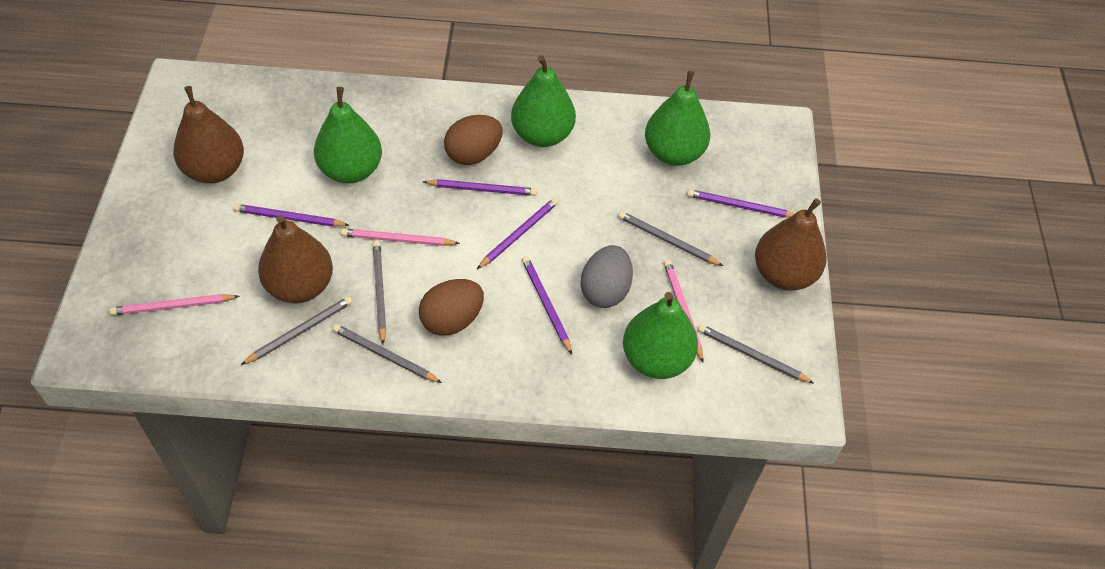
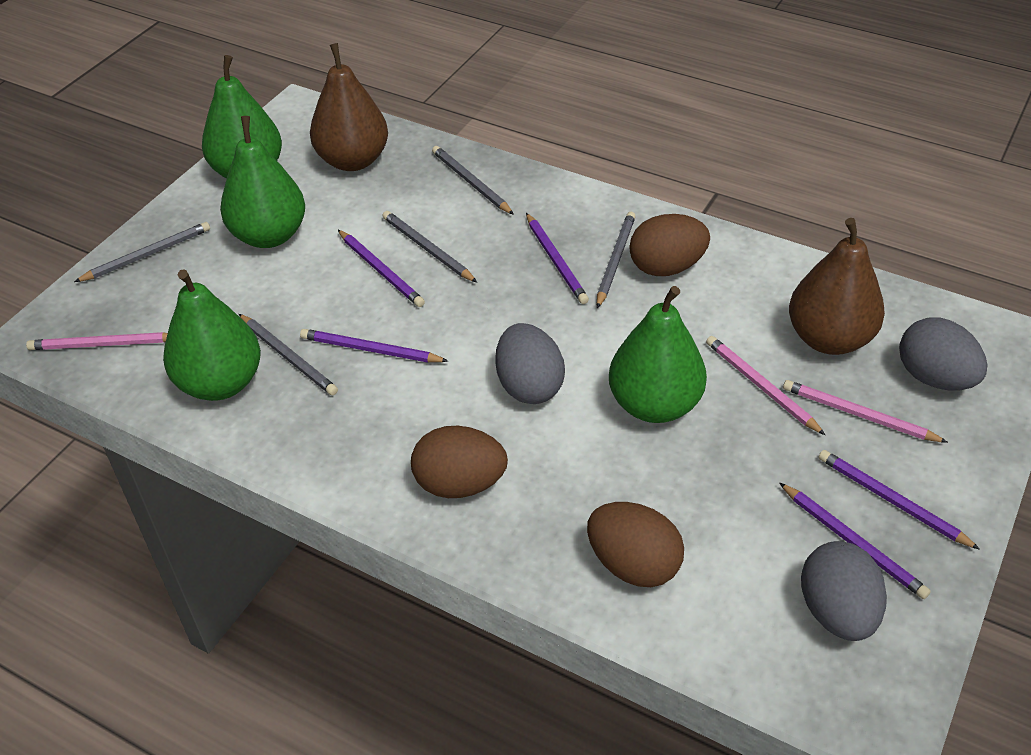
brown egg: [419,279,484,336] [444,115,502,165] = 2 -> [411,426,508,498] [587,502,684,587] [629,214,710,276] = 3
brown pear: [173,86,244,183] [258,215,333,303] [755,198,827,291] = 3 -> [310,43,388,171] [789,218,885,355] = 2
grey egg: [580,245,633,308] = 1 -> [495,323,565,404] [801,541,887,641] [899,317,987,391] = 3

